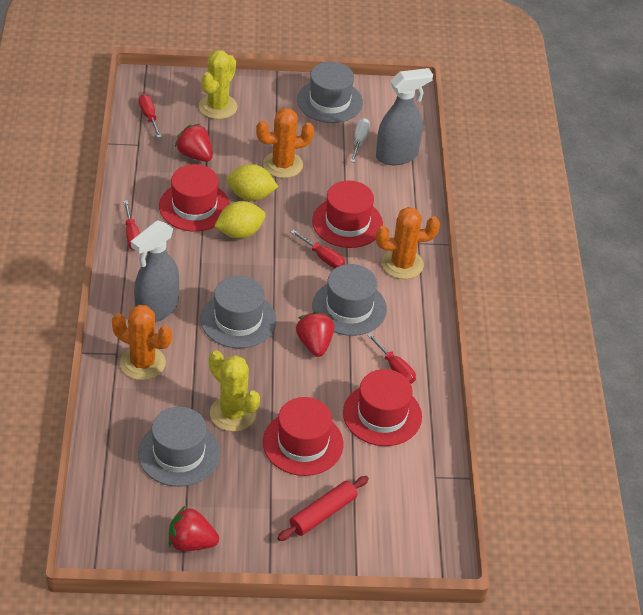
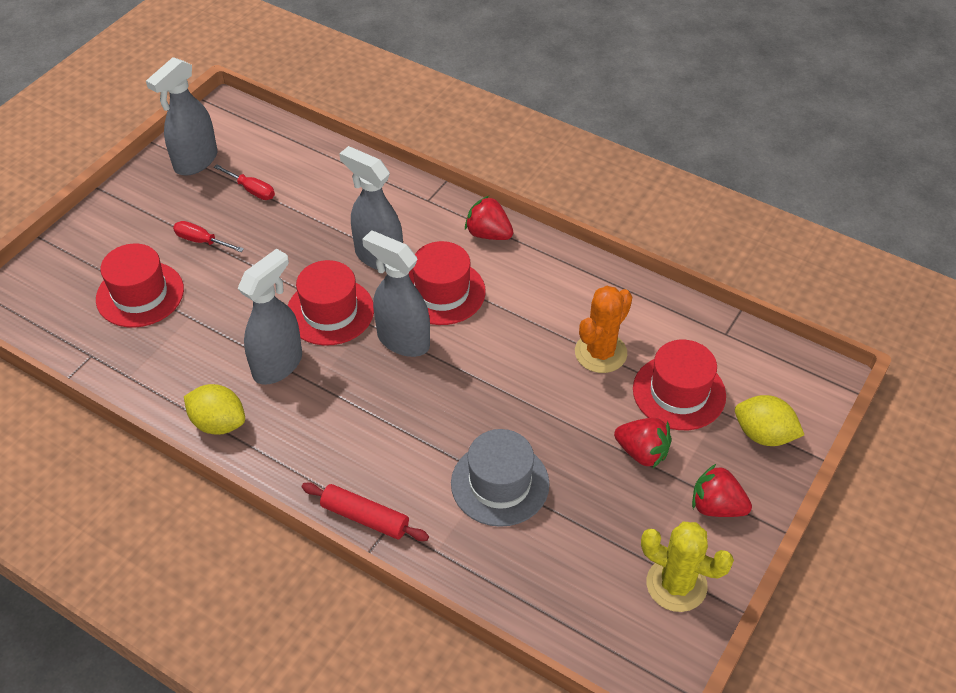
grey hat: [138,407,220,487] [201,276,276,348] [297,62,363,123] [312,264,387,336] = 4 -> [451,429,550,527] = 1
grey spray bottle: [131,220,179,322] [376,68,433,165] = 2 -> [146,57,217,176] [237,248,302,385] [339,146,403,270] [362,230,430,357] = 4
orange cactus: [112,305,172,380] [256,108,314,178] [376,207,440,279] = 3 -> [575,286,632,373] = 1
red screwdriver: [123,201,140,251] [139,94,162,138] [291,230,345,268] [367,333,416,384] = 4 -> [173,221,244,252] [214,164,275,200] = 2
white screwdriver: [350,118,370,162] = 1 -> none = 0
yellow cactus: [199,50,238,119] [209,350,260,432] = 2 -> [641,522,734,612] = 1

